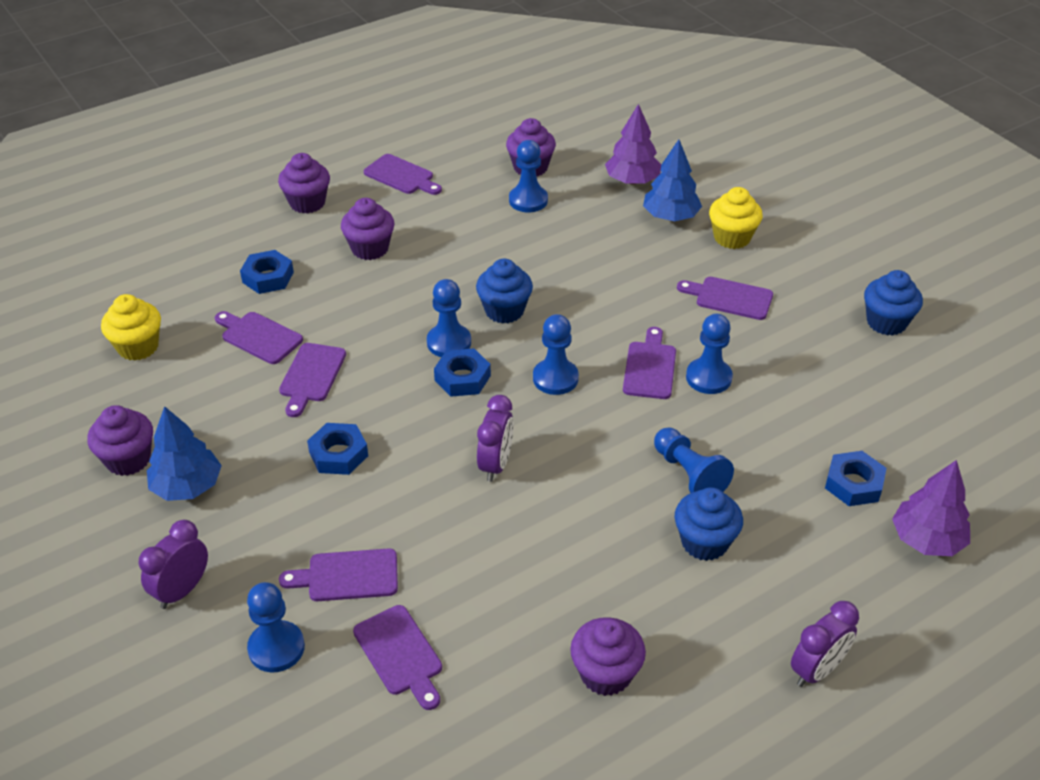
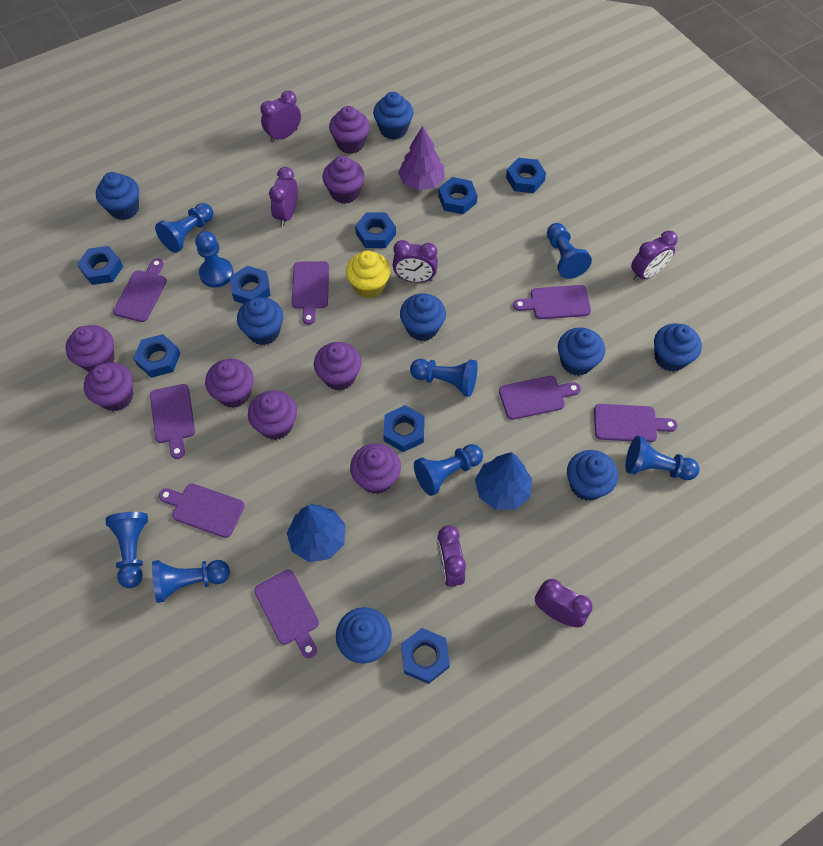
blue cupcake: [476,259,533,323] [675,487,743,561] [864,270,923,336] = 3 -> [96,172,139,220] [237,297,283,345] [336,607,392,664] [373,92,413,140] [400,294,446,341] [558,327,605,376] [567,450,618,501] [654,323,702,372] = 8
blue nut: [240,250,294,294] [307,423,368,475] [434,348,491,397] [825,451,887,506] = 4 -> [77,246,123,285] [133,334,181,378] [230,266,271,304] [355,212,396,248] [383,405,425,452] [401,628,450,684] [438,177,477,214] [506,158,546,193] = 8
blue pawn: [247,582,305,672] [427,279,471,357] [509,140,548,212] [533,314,579,395] [654,427,734,493] [686,314,733,394] = 6 -> [106,512,148,588] [152,560,230,603] [155,203,213,253] [195,231,234,288] [410,359,478,397] [414,444,483,496] [547,223,592,279] [625,436,699,480] = 8
purple clock: [139,520,208,609] [477,395,514,482] [791,601,859,687] = 3 -> [260,91,301,143] [269,167,298,226] [393,240,438,283] [437,525,466,588] [535,579,593,628] [631,230,678,281] = 6
purple cupcake: [87,405,153,476] [278,153,330,214] [341,198,395,260] [506,118,556,177] [570,617,646,696] = 5 -> [65,325,115,372] [84,362,133,411] [205,359,254,408] [248,390,297,440] [314,342,361,390] [322,156,365,204] [329,106,370,154] [350,443,401,494] = 8
purple cutting board: [215,311,303,364] [279,343,346,417] [279,548,398,601] [353,605,442,710] [364,154,442,195] [623,327,676,399] [677,277,773,320] = 7 -> [113,258,167,322] [150,384,195,459] [159,483,245,538] [254,569,319,658] [291,261,329,325] [499,376,581,420] [513,285,591,319] [594,404,678,442] = 8
purple tree: [605,104,661,184] [892,460,970,556] = 2 -> [398,126,445,191] = 1
yellow cupcake: [101,294,161,361] [709,187,763,249] = 2 -> [346,251,391,299] = 1

